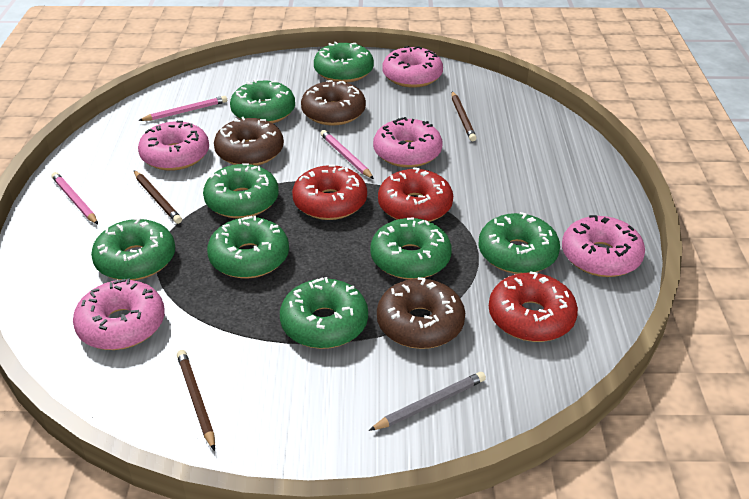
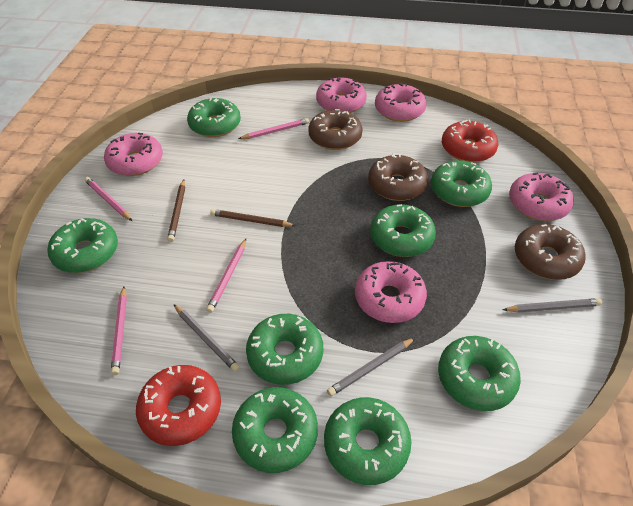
brown pencil: [134,170,182,224] [177,350,215,451] [452,91,477,141] = 3 -> [167,179,185,242] [210,209,296,227] = 2
grey pencil: [369,372,486,431] = 1 -> [174,304,240,372] [327,338,415,396] [502,298,602,313] = 3
pink pencil: [52,172,98,224] [138,96,227,121] [320,130,374,179] = 3 -> [84,177,132,221] [111,287,127,375] [206,239,246,313] [238,118,309,139] = 4
red donut: [292,165,367,220] [378,167,453,222] [489,271,578,342] = 3 -> [136,365,221,446] [442,119,498,163] = 2

